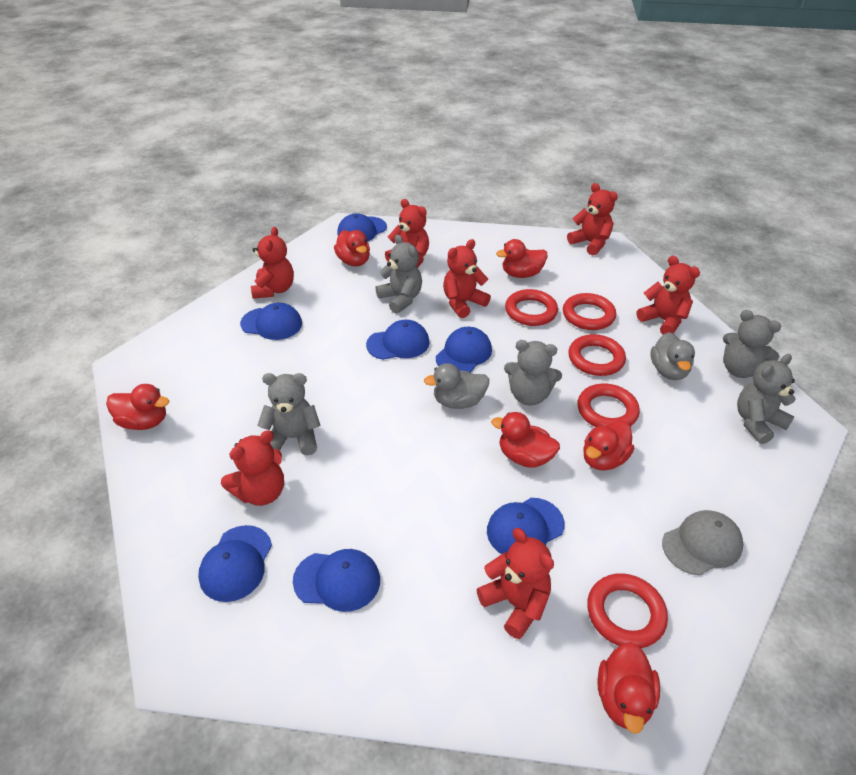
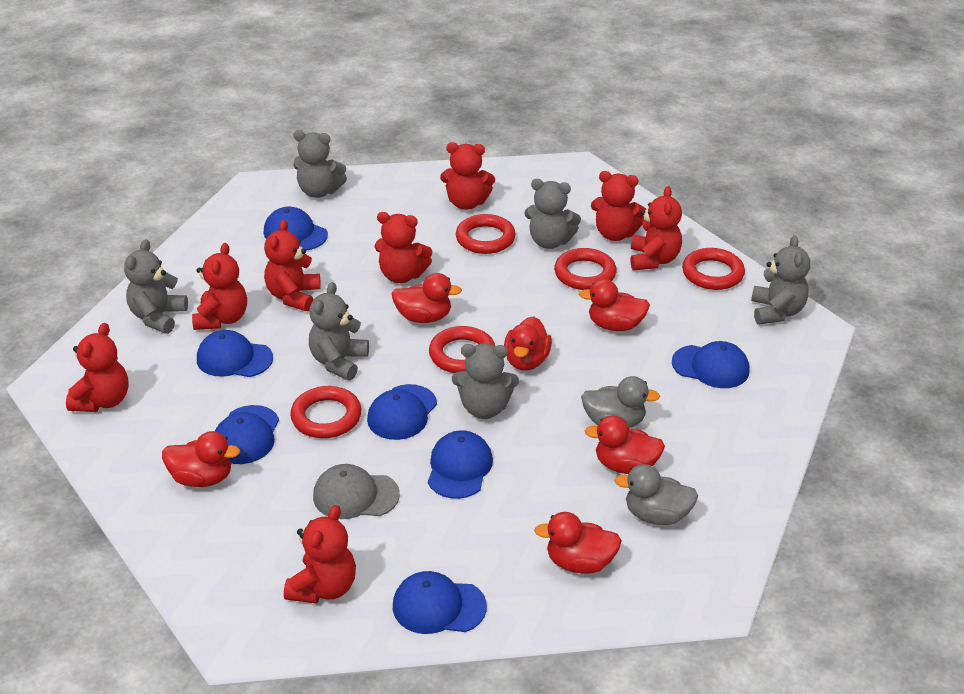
grey teddy bear: [257,373,321,455] [375,235,422,314] [504,340,562,406] [723,310,781,378] [737,354,796,444] = 5 -> [124,239,188,334] [293,130,347,198] [309,282,369,380] [452,343,519,419] [524,179,581,249] [751,236,810,325] = 6
red teddy bear: [221,430,284,506] [251,227,294,299] [385,199,429,268] [443,239,491,318] [477,528,554,639] [567,183,618,255] [636,255,700,335] = 7 -> [66,323,129,412] [192,243,247,330] [264,220,321,311] [284,505,356,604] [375,212,432,283] [440,142,495,210] [591,171,646,241] [631,186,682,270] = 8

